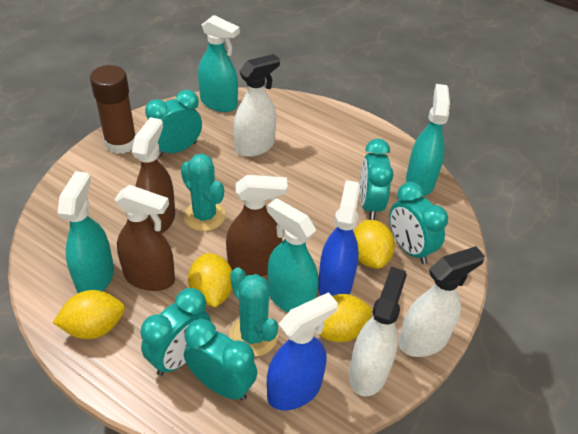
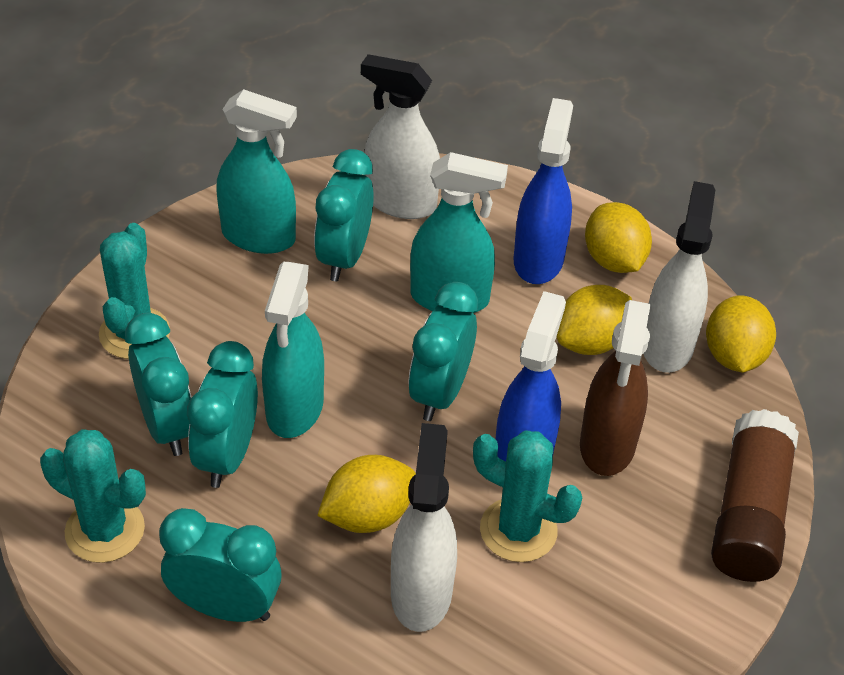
brown spray bottle: [115,185,175,291] [132,117,175,234] [226,175,288,276] = 3 -> [580,300,651,476] = 1
turquoise cactus: [181,154,225,231] [229,268,278,357] = 2 -> [40,429,146,563] [99,223,170,359] [473,430,582,562] = 3
turquoise spray bottle: [58,171,114,293] [198,15,240,112] [267,198,318,312] [406,84,450,196] = 4 -> [216,89,297,254] [262,262,324,438] [410,152,508,313] = 3

